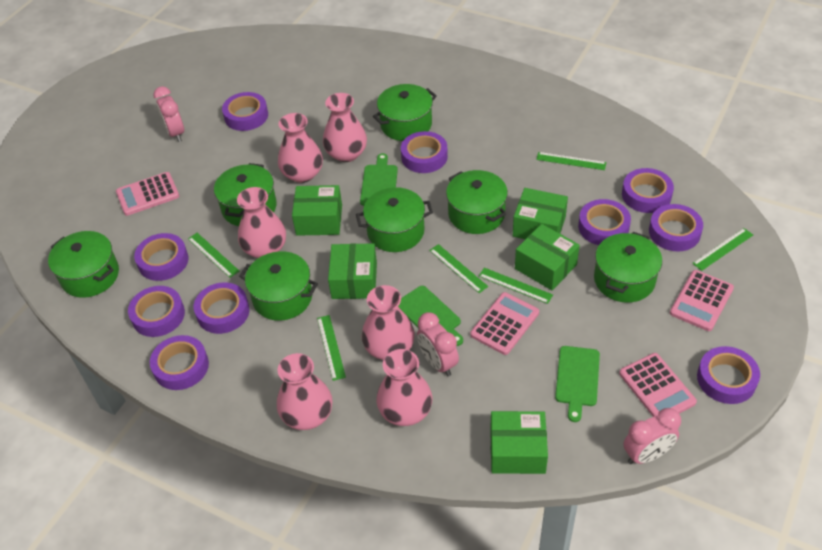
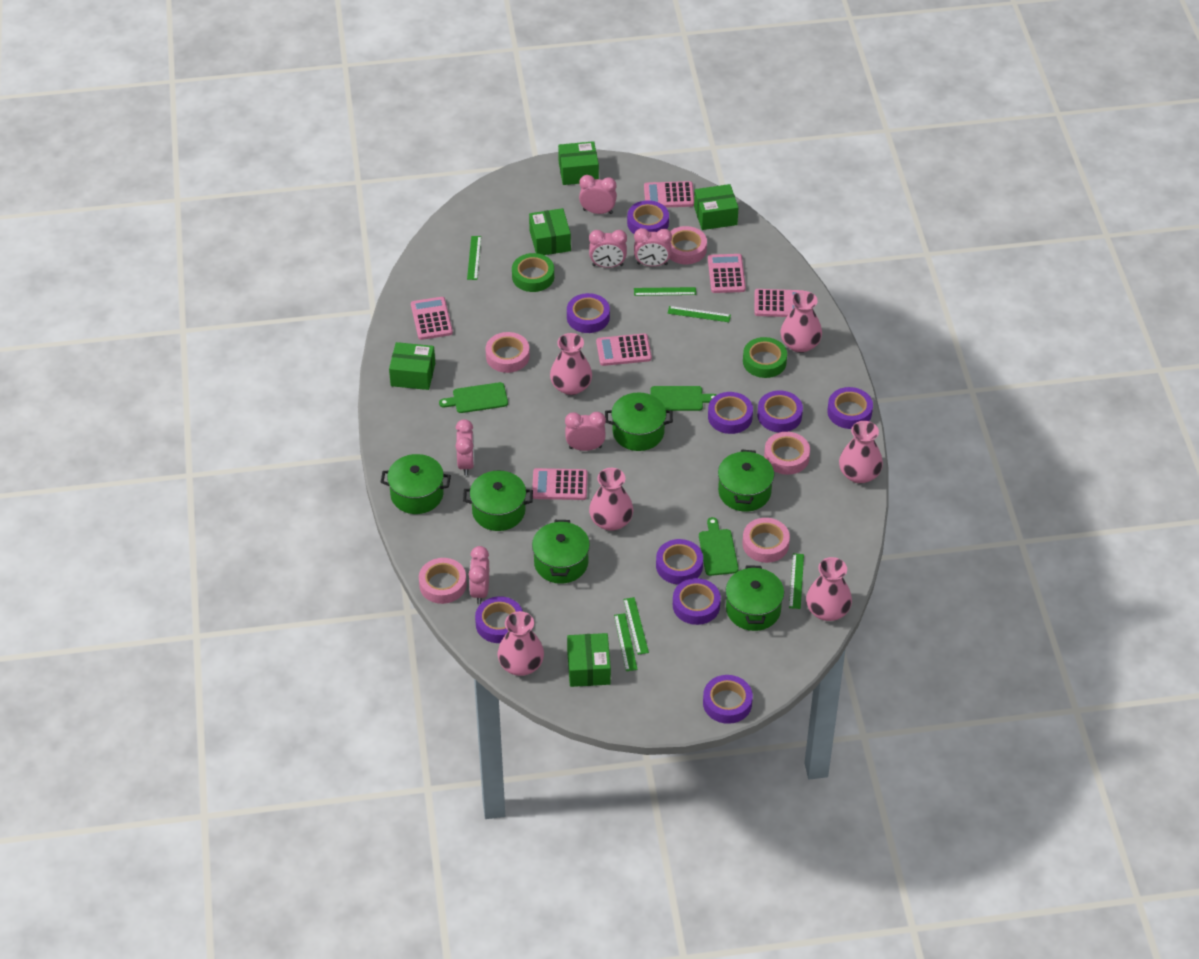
green pot: [48,231,119,298] [214,163,277,226] [239,251,318,321] [356,187,433,252] [373,84,437,141] [446,170,508,234] [594,232,662,303] = 7 -> [381,454,451,514] [463,470,533,531] [532,520,590,584] [605,392,673,451] [718,449,774,512] [725,566,784,631] = 6
green tape: none = 0 -> [512,253,554,292] [743,337,787,378] = 2
pink calculator: [116,172,179,216] [470,292,539,355] [619,353,697,417] [670,270,734,331] = 4 -> [411,297,453,340] [532,468,588,500] [596,333,652,366] [644,181,694,207] [708,254,746,293] [754,289,804,317] = 6
pink clock: [153,86,184,142] [417,312,459,376] [623,408,681,464] = 3 -> [455,419,474,476] [468,546,489,604] [565,412,606,451] [579,175,617,214] [589,230,627,268] [634,228,672,267] = 6
pink tape: none = 0 -> [419,558,467,604] [486,332,530,373] [669,226,707,264] [742,518,790,563] [764,432,810,475] = 5
purple tape: [128,286,185,337] [134,233,188,281] [150,335,209,390] [194,282,250,334] [222,92,268,131] [401,131,448,173] [578,199,631,245] [622,168,674,213] [649,204,703,251] [697,346,760,404] = 10 -> [475,596,523,643] [567,293,610,333] [627,200,669,234] [656,539,703,585] [673,578,721,625] [703,675,753,724] [708,392,753,434] [757,391,803,432] [827,387,873,429] = 9

